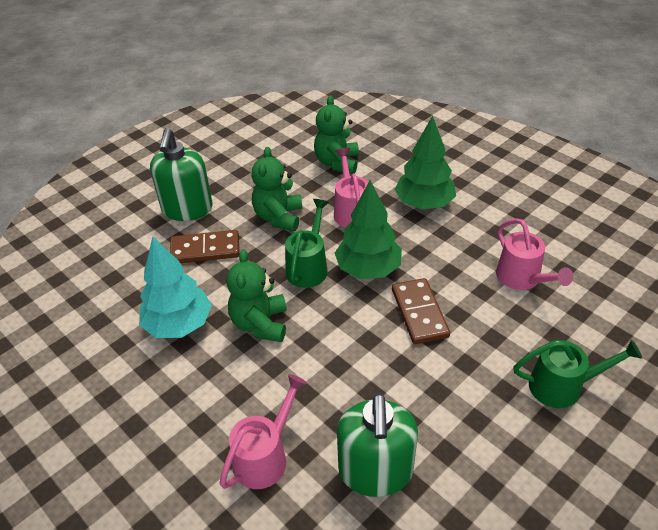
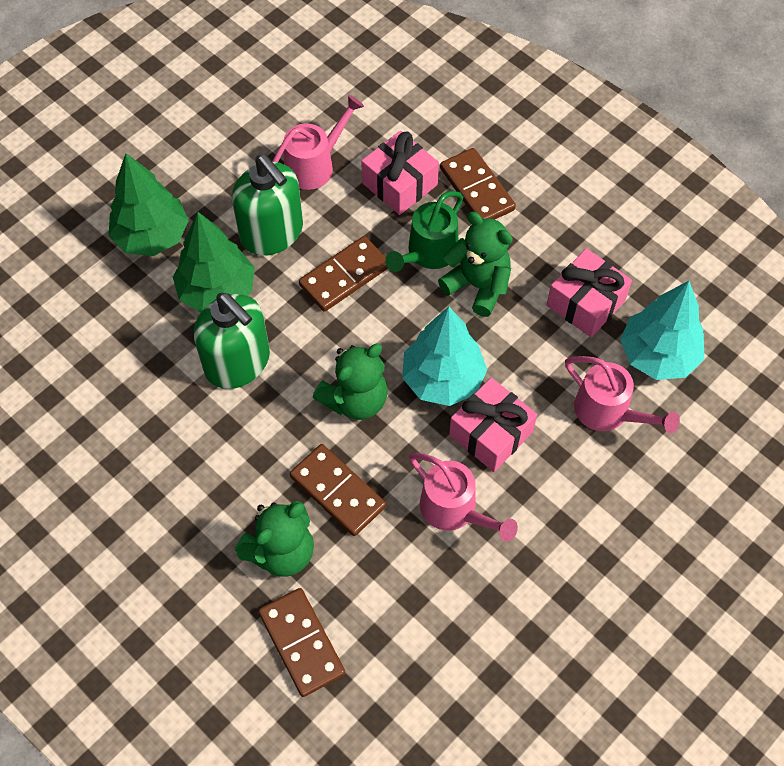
brown domino: [170,230,240,263] [392,278,450,344] = 2 -> [258,588,345,697] [290,444,386,536] [299,236,388,312] [440,148,516,219] = 4
green watering can: [285,199,329,288] [513,340,642,408] = 2 -> [385,191,463,272] = 1
pink gift: none = 0 -> [361,131,439,215] [449,378,537,472] [547,248,632,337] = 3
turquoise tree: [139,237,212,338] = 1 -> [402,307,487,406] [620,281,704,380] = 2

